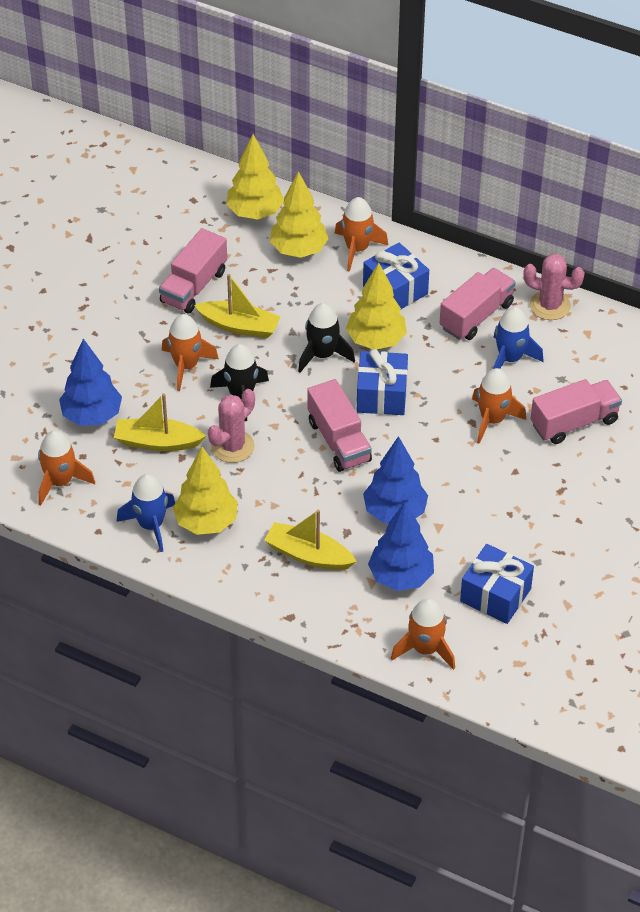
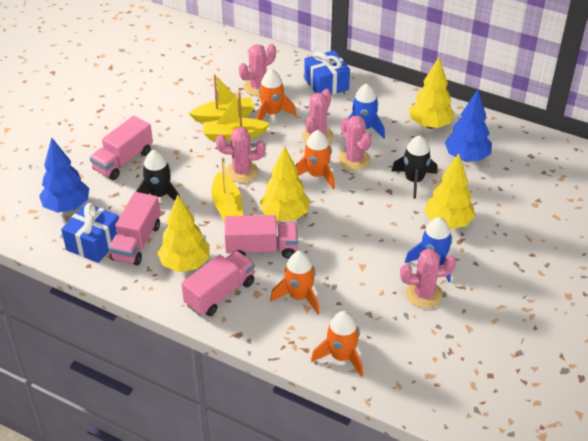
blue gift: [357,349,408,415] [363,243,429,309] [460,544,534,624] = 3 -> [61,203,119,263] [304,50,350,95] = 2
blue tree: [59,339,122,426] [363,436,428,523] [368,502,434,591] = 3 -> [39,138,89,213] [445,89,492,162] = 2
orange rocket: [38,430,95,506] [162,314,219,391] [334,197,388,272] [391,598,455,670] [472,368,526,444] = 5 -> [257,69,296,120] [270,251,320,314] [295,130,335,189] [311,311,363,377] = 4
pink cactus: [208,389,255,463] [523,254,585,320] = 2 -> [216,127,265,183] [239,44,276,96] [302,89,334,143] [338,115,371,170] [400,249,456,308] = 5

